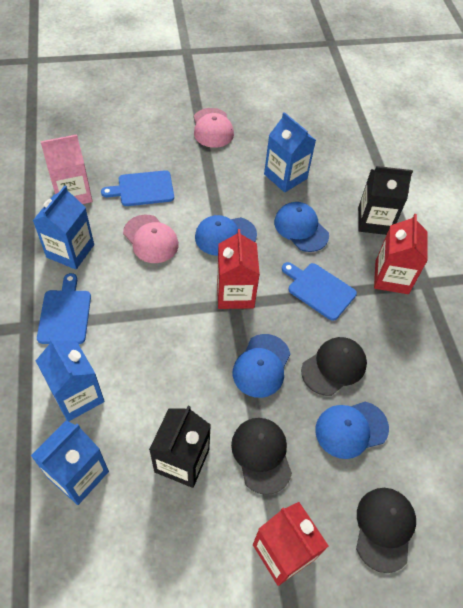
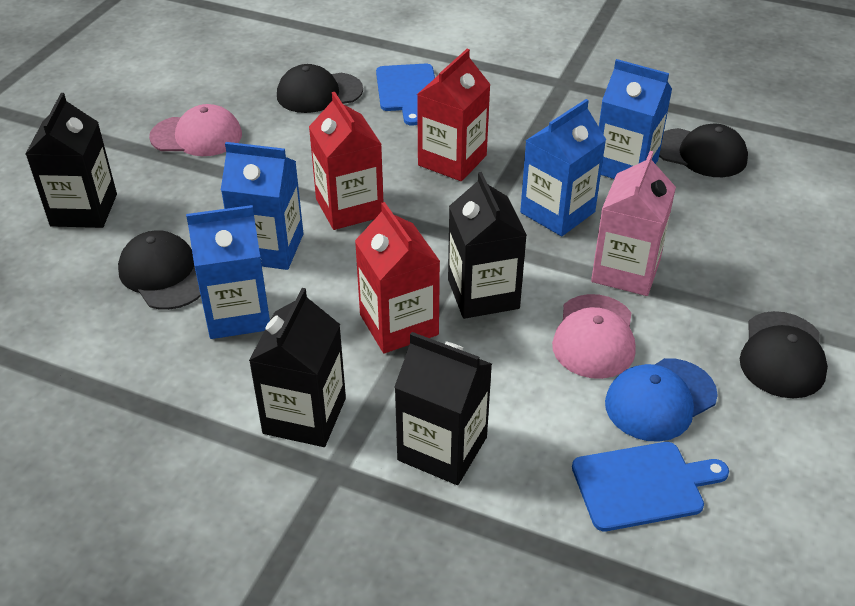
black cap: [231,418,292,495] [301,337,367,396] [356,488,416,573] = 3 -> [118,230,201,310] [277,64,363,113] [659,124,748,177] [740,311,828,398] = 4
black carton: [149,406,211,488] [358,166,413,235] = 2 -> [26,93,117,228] [249,288,346,447] [394,332,492,485] [448,172,527,319] = 4
blue cap: [195,215,257,256] [233,334,290,398] [274,202,329,252] [315,402,389,459] = 4 -> [605,358,718,442] = 1
blue cutting board: [37,273,91,344] [101,170,174,206] [282,262,357,321] = 3 -> [376,64,435,126] [572,442,729,531] = 2

